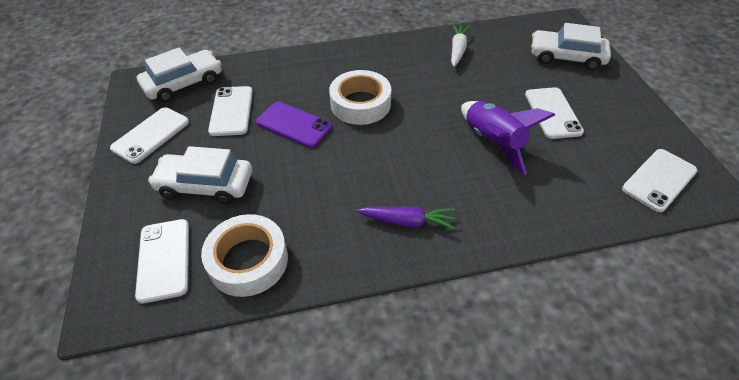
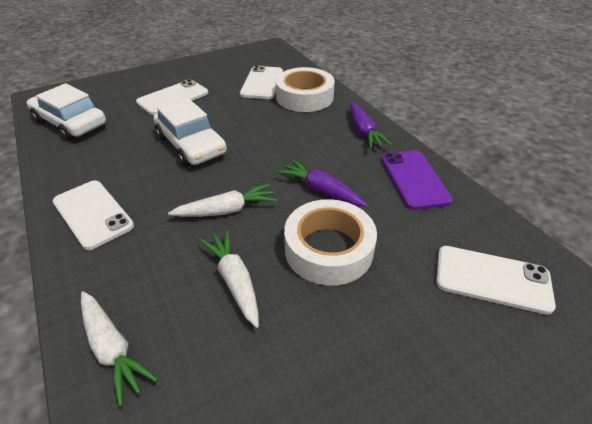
purple carrot: [357,206,455,230] = 1 -> [277,159,368,207] [350,102,392,149] = 2
purple rocket: [461,101,555,175] = 1 -> none = 0
white car: [137,48,221,102] [148,146,252,204] [531,23,611,70] = 3 -> [27,83,106,140] [154,98,227,166] = 2
white carrot: [451,25,470,67] = 1 -> [81,291,158,406] [168,184,277,217] [199,230,259,328] = 3
white phone: [110,107,189,164] [135,219,189,303] [208,86,253,136] [525,87,584,139] [622,149,698,212] = 5 -> [53,181,134,250] [136,79,208,115] [240,65,283,99] [436,246,556,315] = 4

